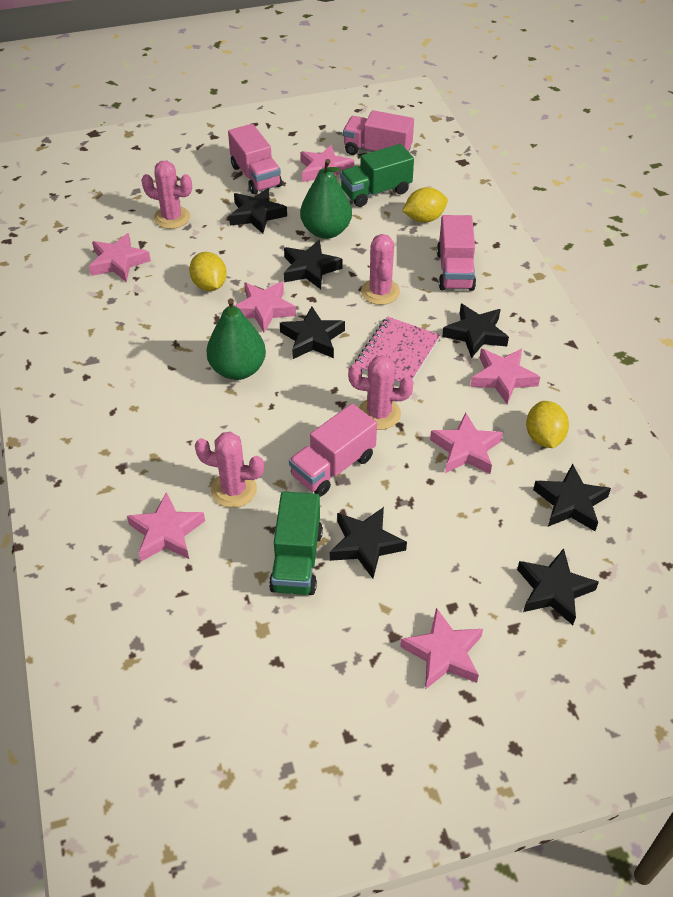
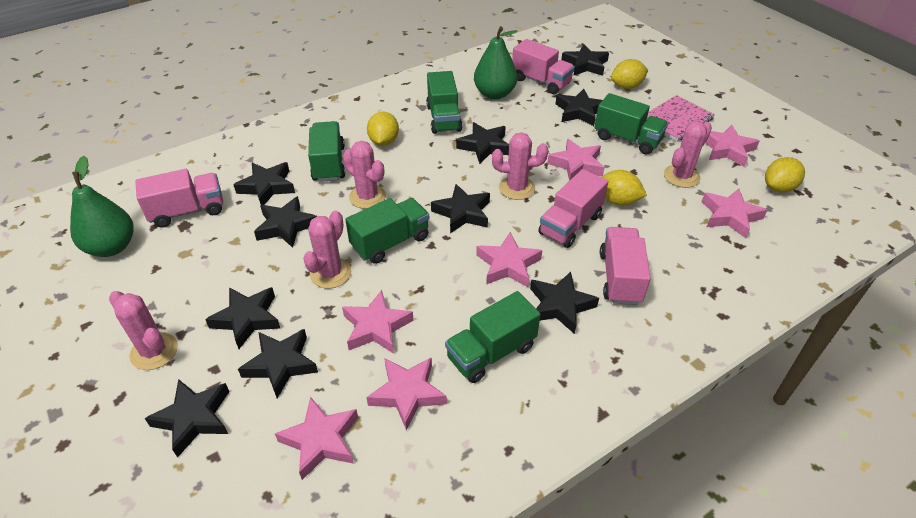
black star: [229,188,287,234] [280,306,345,359] [284,240,343,289] [330,507,407,578] [442,304,509,358] [517,548,599,625] [533,463,611,531] = 7 -> [144,379,229,458] [205,287,280,349] [233,162,295,205] [238,329,318,398] [254,196,317,248] [431,184,490,234] [456,122,509,164] [530,272,599,334] [555,89,602,126] [561,44,609,76] = 10
green truck: [269,491,323,595] [340,144,414,207] = 2 -> [308,121,345,182] [345,198,429,264] [426,71,462,134] [445,291,541,383] [594,93,668,155] = 5
pink cactus: [141,161,192,229] [195,432,264,508] [348,355,414,430] [361,234,400,305] = 4 -> [109,291,178,370] [303,211,351,288] [343,141,386,209] [492,132,548,200] [664,121,712,188] = 5
yellow lemon: [189,252,227,291] [402,187,448,223] [526,401,569,448] = 3 -> [367,112,399,146] [602,170,647,205] [611,59,648,89] [765,157,805,193] = 4

